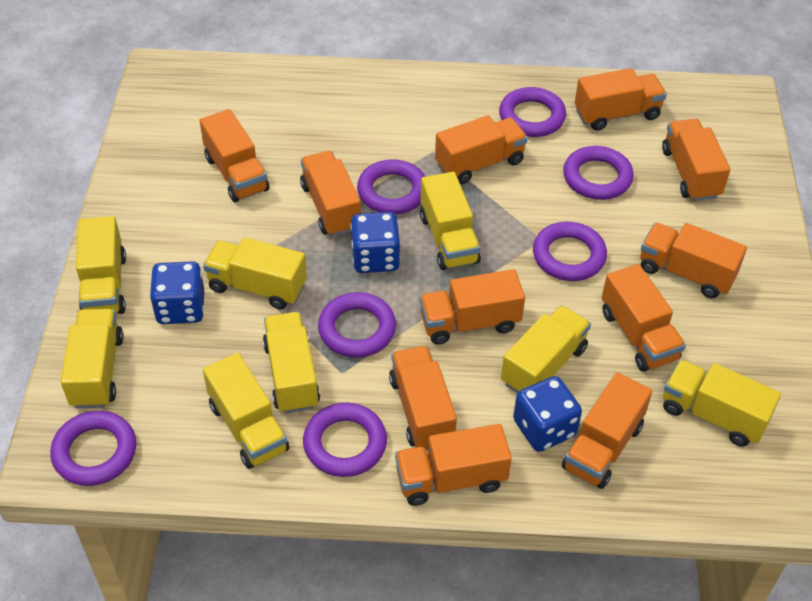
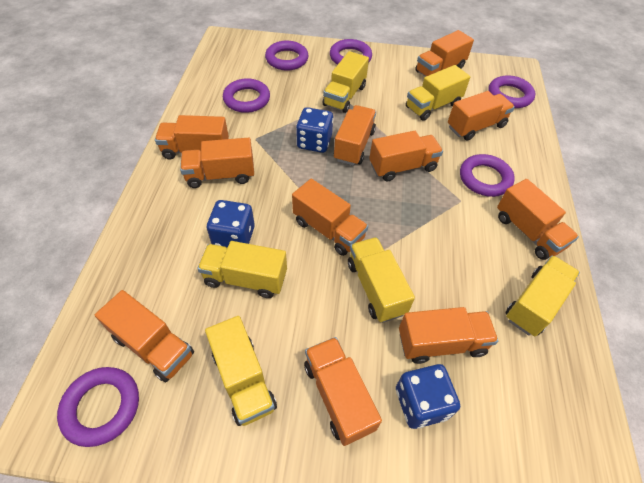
purple ring: [50,411,136,486] [303,403,387,477] [318,292,396,358] [357,159,425,214] [499,87,566,137] [533,222,607,281] [563,146,634,200] = 7 -> [57,367,139,447] [223,78,270,113] [265,41,308,70] [330,39,372,65] [460,154,515,197] [488,75,536,108] = 6
yellow truck: [60,309,123,408] [76,216,126,314] [203,237,307,310] [203,353,289,469] [263,312,320,414] [420,172,481,270] [501,305,591,393] [663,359,781,447] = 8 -> [197,241,287,298] [205,316,277,426] [323,51,369,113] [348,237,415,323] [406,65,470,121] [506,255,580,336] = 6

